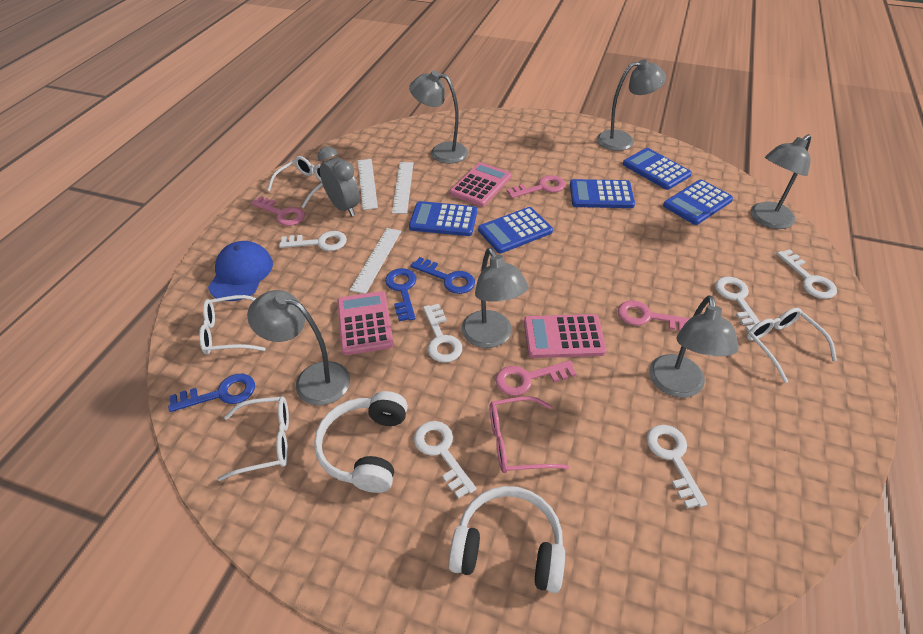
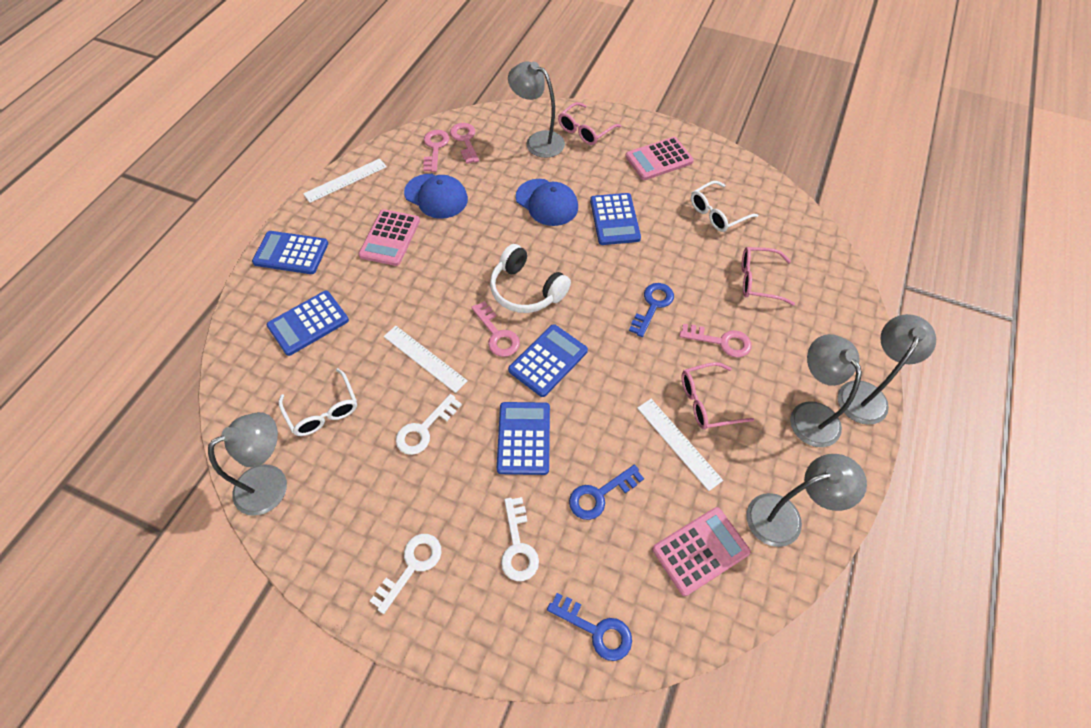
blue cap: [208,241,273,301] = 1 -> [404,174,468,219] [516,179,578,226] = 2
grey clock: [318,147,360,217] = 1 -> none = 0
grey lamp: [247,290,350,405] [409,70,468,164] [462,248,528,348] [597,59,666,151] [649,295,739,398] [751,134,811,229] = 6 -> [208,412,287,516] [508,61,565,158] [747,454,867,547] [790,334,862,447] [838,314,936,425] = 5
pink glasses: [490,396,569,473] = 1 -> [558,102,621,145] [681,362,755,430] [742,247,795,306] = 3
white glasses: [199,295,265,355] [217,396,289,481] [267,156,323,208] [747,308,837,383] = 4 -> [279,368,357,436] [691,181,758,232] = 2
white headphones: [314,391,408,493] [449,486,565,593] = 2 -> [490,244,571,313] = 1
white key: [279,231,347,251] [414,421,476,499] [423,304,462,363] [647,425,707,509] [715,277,760,332] [777,249,837,299] = 6 -> [370,534,442,614] [396,394,462,455] [501,497,539,581] = 3

